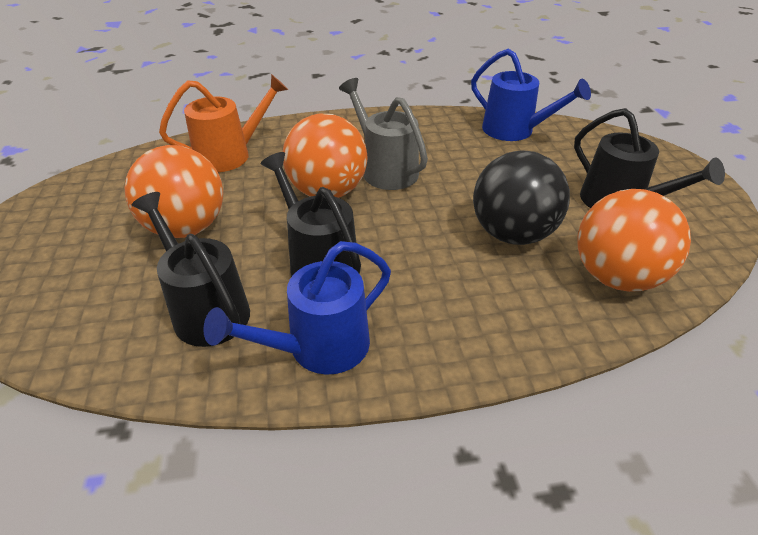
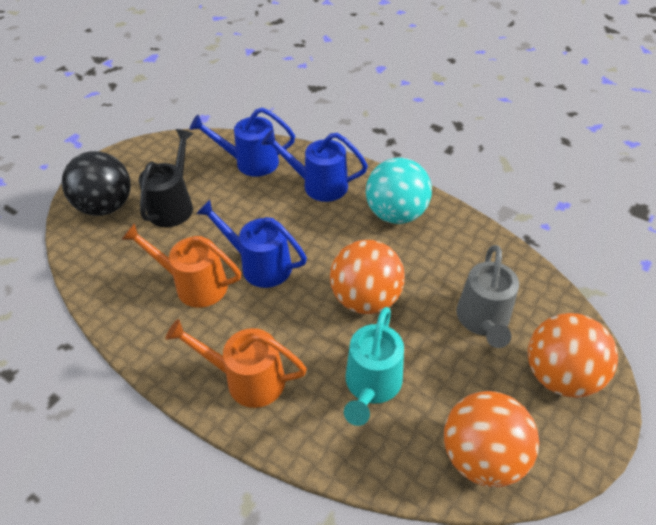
black watering can: [132,192,250,347] [261,152,361,277] [574,108,725,208] = 3 -> [139,129,193,227] = 1
blue watering can: [203,241,391,375] [471,49,591,141] = 2 -> [190,107,295,177] [196,200,307,288] [261,130,368,202] = 3
orange watering can: [159,74,288,172] = 1 -> [121,223,241,308] [165,319,307,408] = 2
turquoise ball: none = 0 -> [366,158,432,224] = 1
turquoise watering can: none = 0 -> [344,307,404,426] = 1

